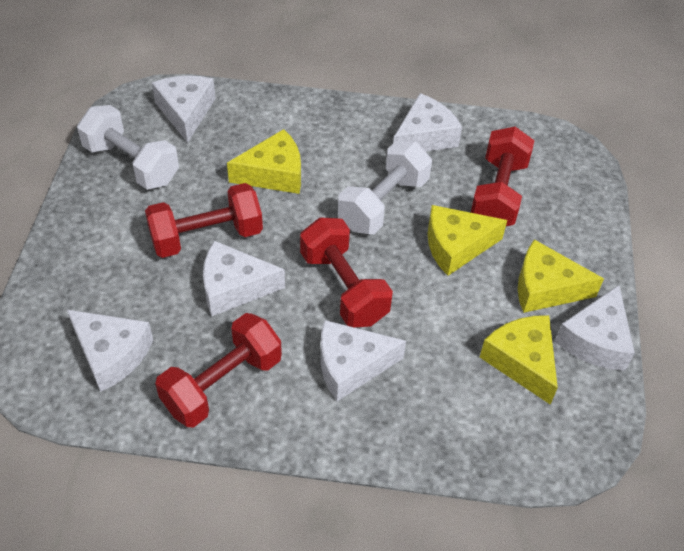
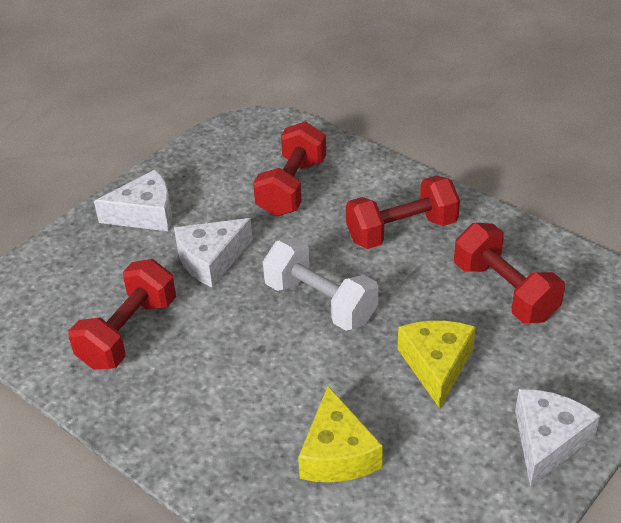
white cheese: [67,310,153,392] [152,75,216,143] [203,241,285,316] [321,320,406,401] [393,93,462,152] [555,285,635,371] = 6 -> [94,169,172,231] [174,218,253,288] [515,389,600,487] = 3
white dumbbell: [77,105,179,190] [338,141,432,234] = 2 -> [263,238,378,331] = 1
yellow cheese: [227,129,301,194] [427,205,507,276] [480,315,558,405] [518,239,604,313] = 4 -> [298,386,383,482] [398,321,476,409] = 2

